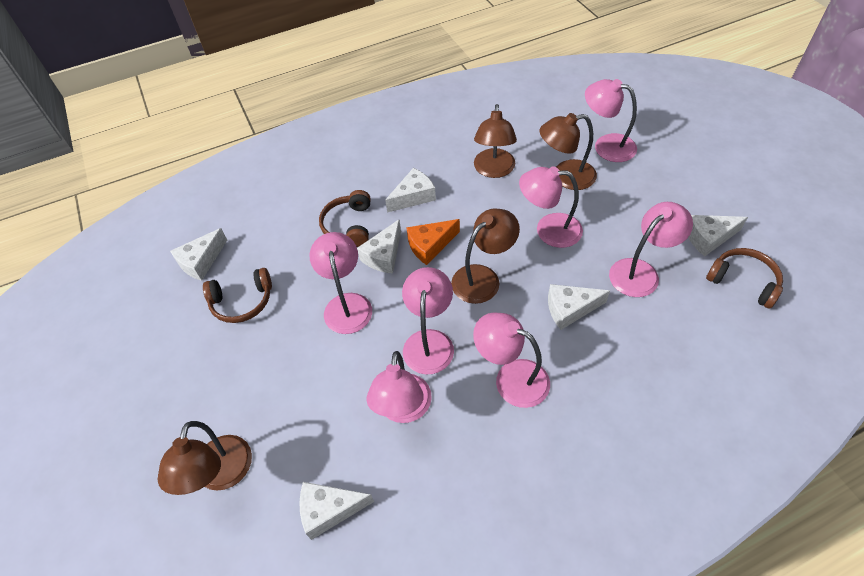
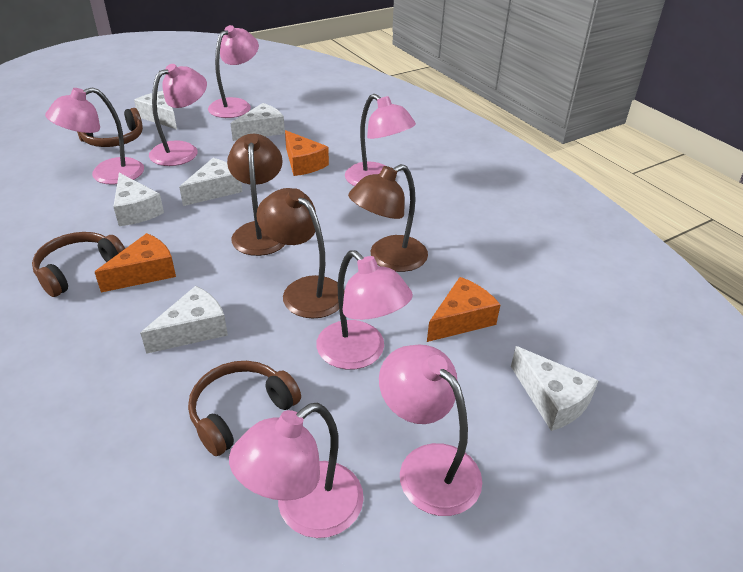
brown lamp: [158,421,252,495] [451,209,520,304] [474,104,517,178] [540,113,597,190] = 4 -> [227,134,285,256] [256,188,345,319] [348,164,428,272] = 3
orange cheese: [406,219,460,265] = 1 -> [95,233,176,293] [285,130,329,176] [427,277,501,342] = 3

